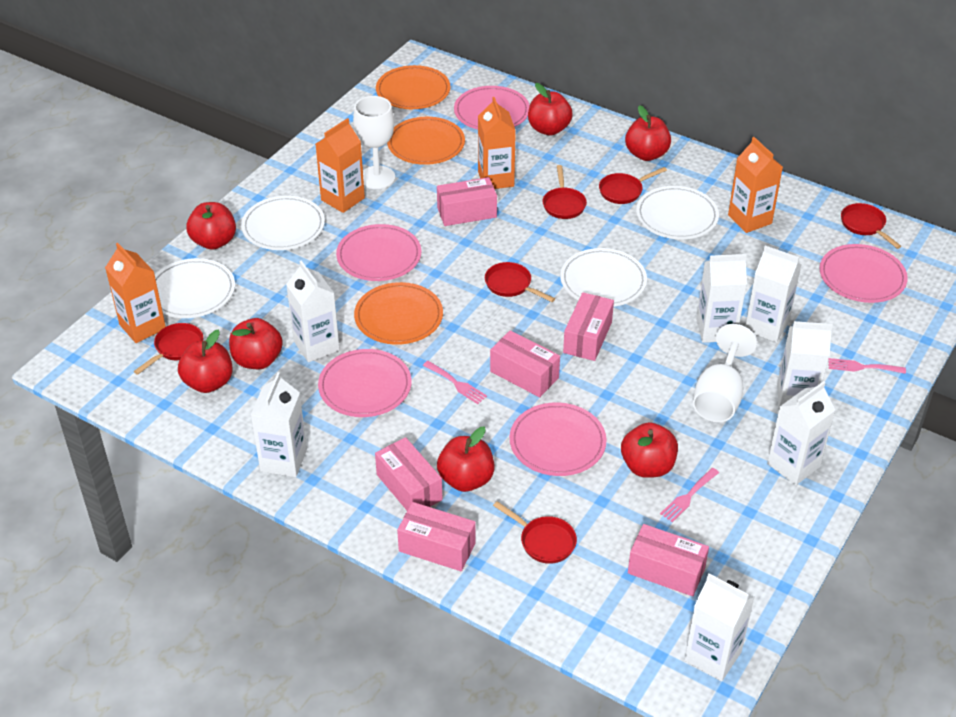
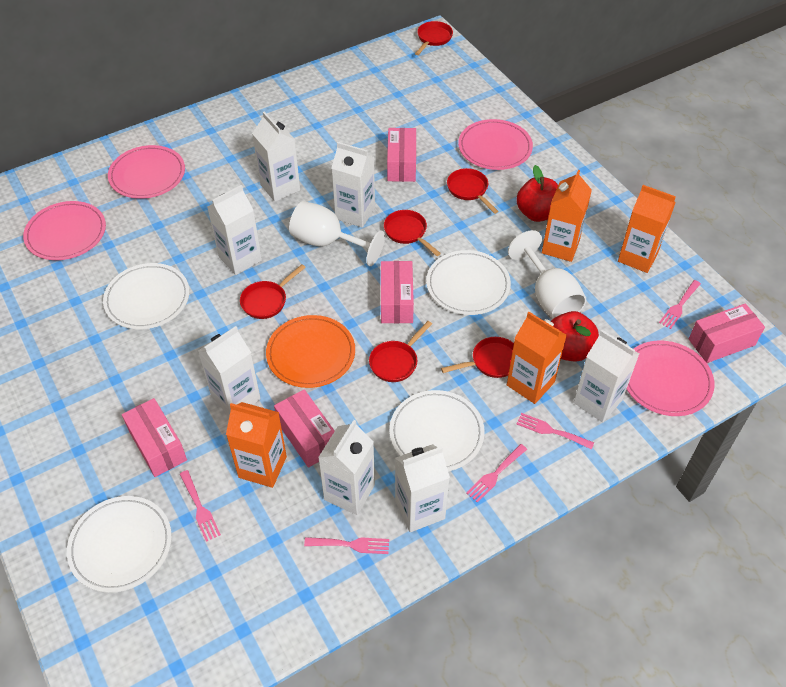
orange plate: [354,282,443,345] [376,65,450,109] [387,117,465,165] = 3 -> [266,315,355,388] = 1
pink box: [375,437,443,511] [397,502,476,571] [437,177,497,226] [490,330,560,397] [563,292,614,361] [628,524,709,596] = 6 -> [122,398,187,477] [274,389,335,468] [381,261,414,323] [387,128,416,182] [689,303,765,363] = 5
pink fork: [423,361,487,404] [660,468,719,522] [828,358,906,374] = 3 -> [180,470,221,542] [304,537,389,554] [466,444,527,503] [517,413,594,450] [659,280,701,329] = 5
pink plate: [318,349,412,417] [336,224,421,281] [454,86,530,130] [510,402,607,476] [819,244,908,303] = 5 -> [23,201,106,260] [108,145,185,199] [458,119,533,170] [627,340,714,416] = 4
red apple: [178,330,233,393] [186,202,236,250] [229,318,283,369] [437,427,495,492] [528,83,573,135] [621,422,678,478] [625,105,671,161] = 7 -> [516,165,558,222] [551,311,599,362] = 2

